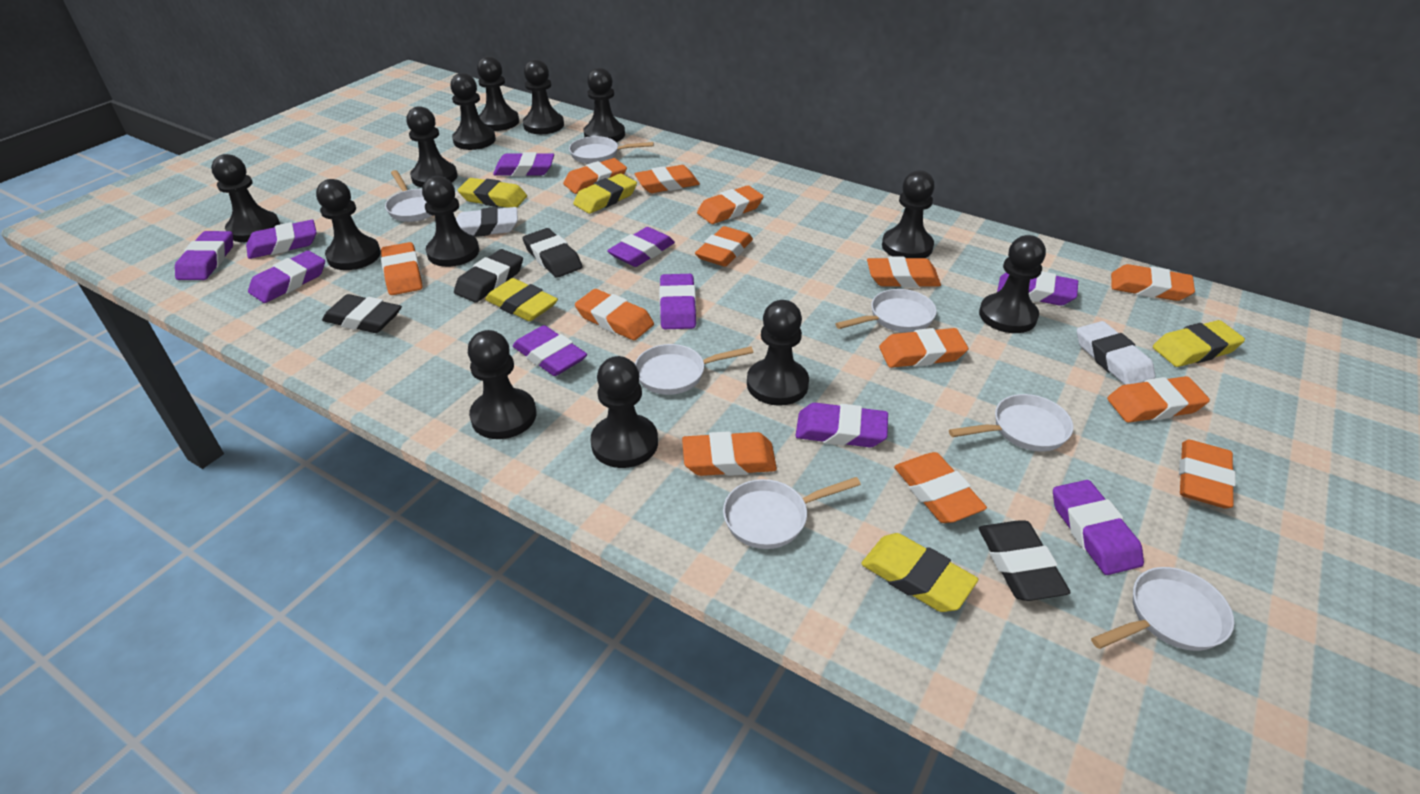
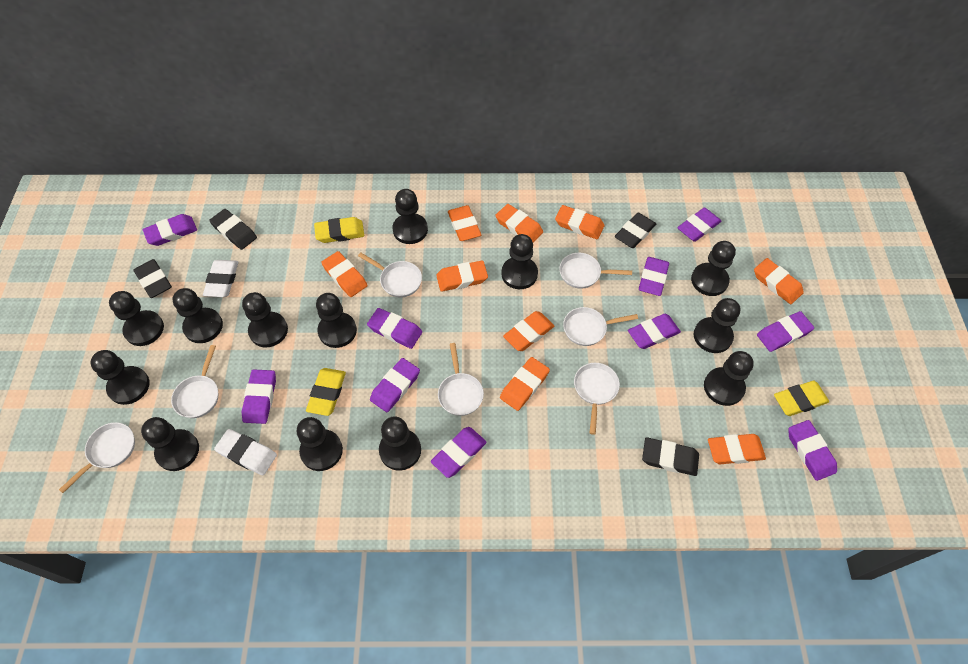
orange eraser: [381,242,422,295] [563,158,627,194] [575,289,654,340] [634,165,700,193] [682,431,777,476] [695,226,753,267] [697,185,764,224] [867,257,941,288] [879,328,968,368] [894,452,987,523] [1107,376,1210,423] [1111,264,1195,301] [1179,440,1236,509] = 13 -> [321,251,368,297] [436,261,488,292] [448,205,481,241] [495,204,543,243] [500,357,550,411] [503,311,554,351] [555,205,604,239] [708,434,766,464] [754,258,804,304] = 9
yellow eraser: [458,178,527,208] [485,278,558,321] [573,174,637,214] [861,533,978,612] [1153,320,1245,367] = 5 -> [306,368,346,416] [314,217,364,243] [774,381,829,416] = 3

